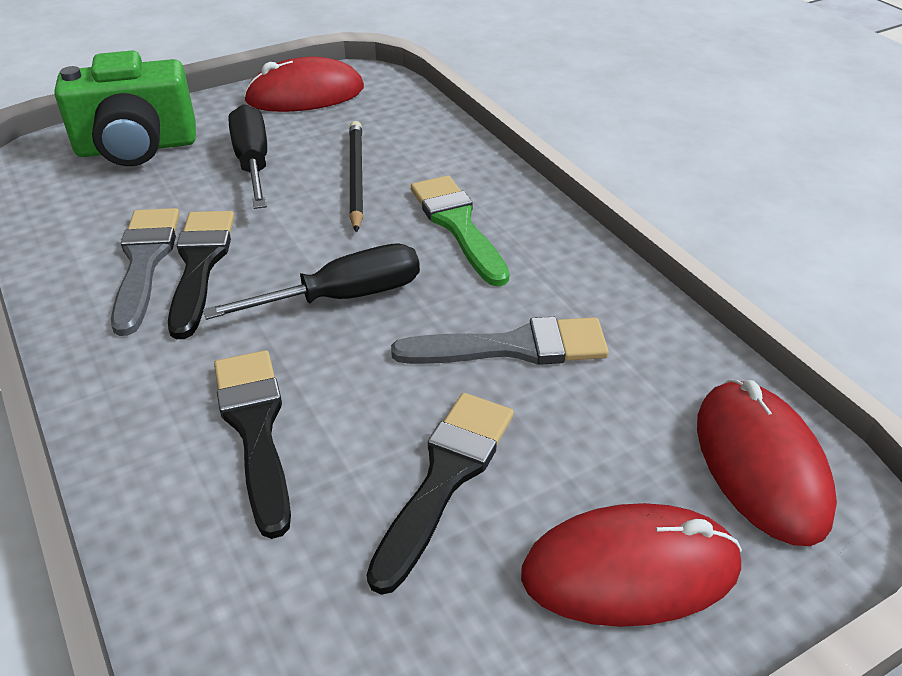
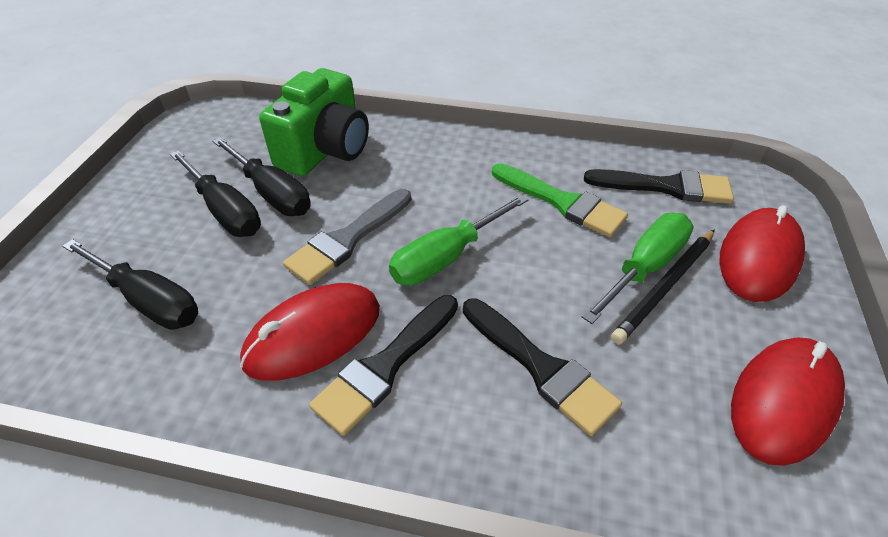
black screwdriver: [203,243,420,320] [228,104,267,209] = 2 -> [63,239,198,330] [170,150,261,237] [212,137,311,216] = 3
green screwdriver: none = 0 -> [389,194,528,286] [582,213,694,324] = 2
grey brush: [111,208,180,336] [391,317,609,365] = 2 -> [283,189,412,285] = 1

